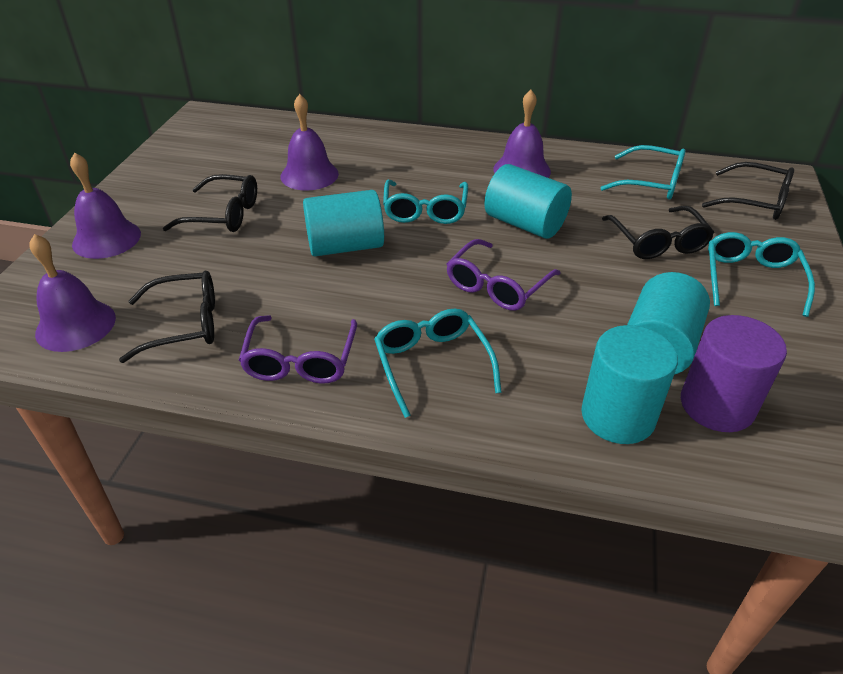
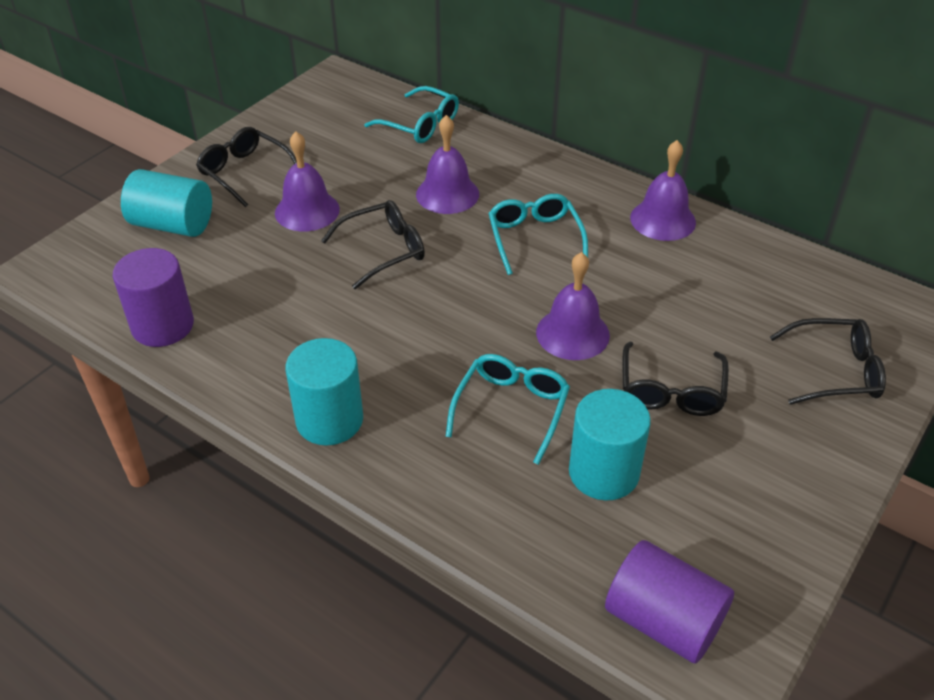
purple cylinder: [681,315,787,432] = 1 -> [112,248,194,347] [605,540,734,664] = 2
purple glasses: [239,315,357,384] [447,239,561,311] = 2 -> none = 0
turquoise cylinder: [303,190,384,257] [484,164,572,239] [581,325,678,444] [627,272,710,375] = 4 -> [121,169,212,237] [285,338,363,446] [569,389,651,500] = 3
turquoise glasses: [374,308,502,418] [383,180,468,224] [600,145,686,199] [708,232,815,317] = 4 -> [364,86,459,143] [445,354,570,465] [488,194,588,275] = 3

